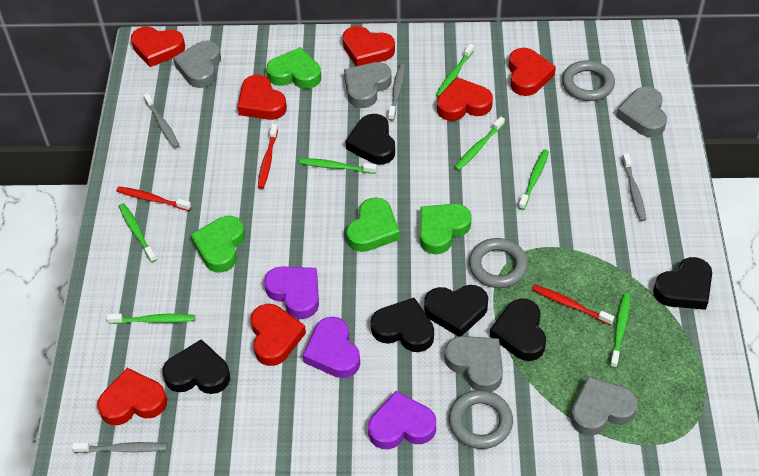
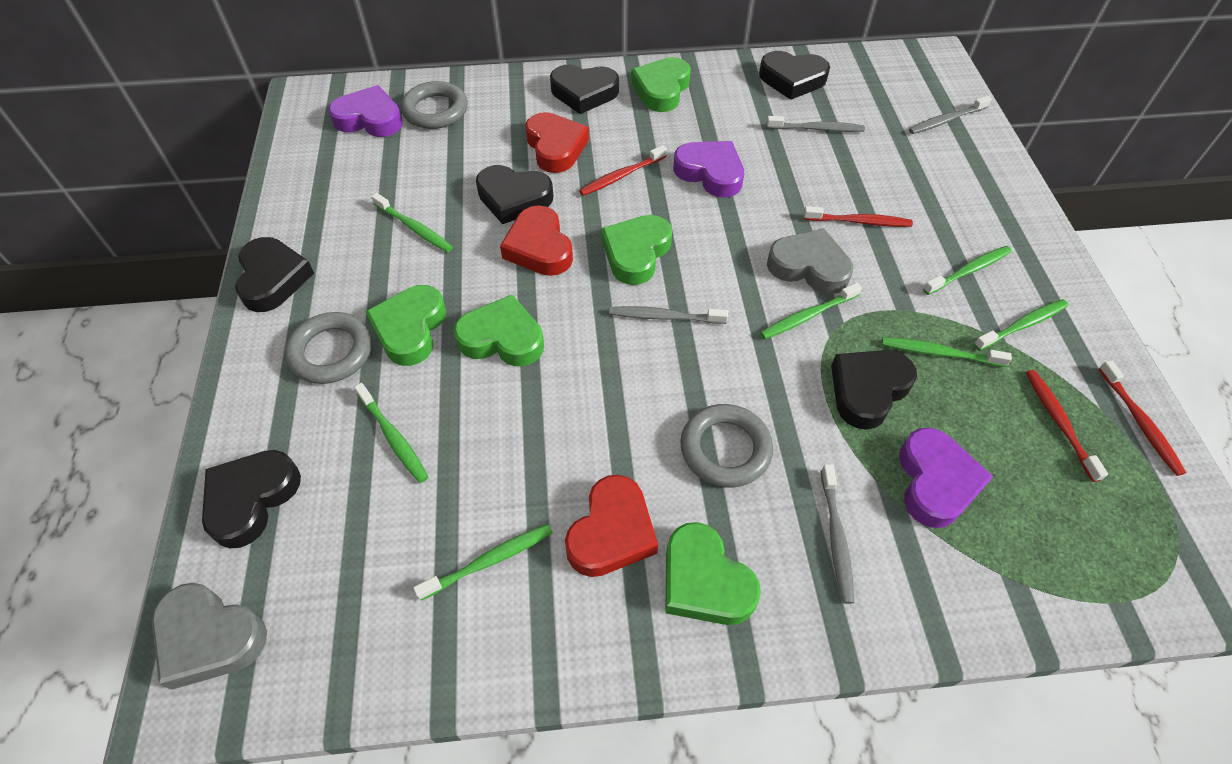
green heart: [191,216,245,272] [266,47,321,89] [346,198,400,252] [420,204,472,254] = 4 -> [365,285,446,366] [454,295,544,366] [601,215,672,285] [631,57,691,112] [665,522,761,625] = 5
grey heart: [173,41,221,88] [344,62,392,108] [445,336,503,392] [571,376,638,436] [616,87,667,137] = 5 -> [152,583,267,690] [767,228,853,294] = 2
red heart: [97,368,167,425] [131,27,185,67] [237,75,287,120] [251,304,306,366] [343,26,395,66] [437,77,493,121] [509,48,556,96] = 7 -> [500,205,573,276] [525,112,589,173] [565,475,658,577] = 3
red toothbrush: [116,186,191,211] [258,124,278,189] [532,285,614,325] = 3 -> [579,145,667,196] [804,206,913,227] [1026,370,1108,482] [1099,360,1186,476] = 4

